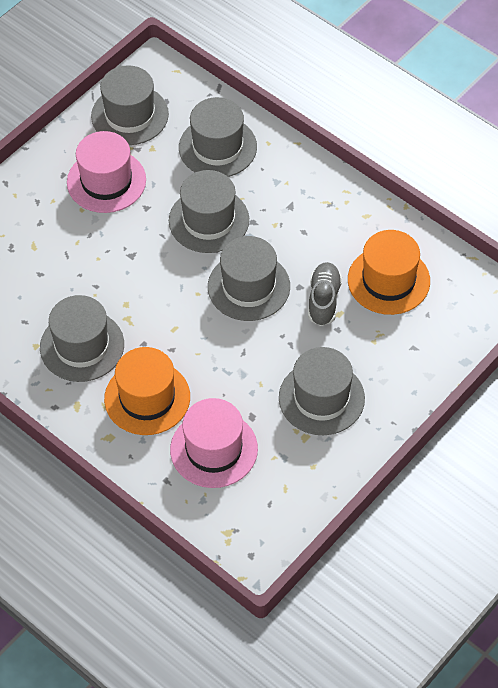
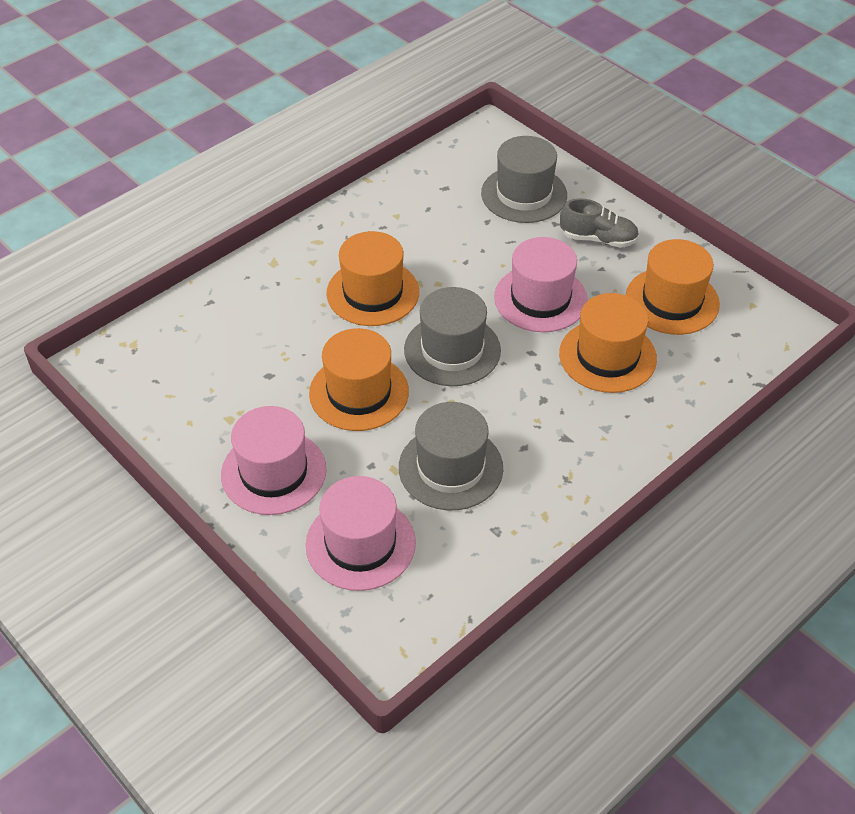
grey hat: [40,295,124,382] [91,65,169,145] [169,170,249,253] [179,97,257,177] [208,236,290,321] [279,347,365,435] = 6 -> [399,402,503,510] [404,287,501,386] [481,136,567,223] = 3
orange hat: [104,347,190,435] [348,230,430,315] = 2 -> [309,328,409,431] [326,231,419,326] [559,293,657,393] [626,239,720,335] = 4
pink hat: [67,131,146,213] [170,398,258,488] = 2 -> [221,406,326,515] [305,476,416,591] [494,237,588,332] = 3

